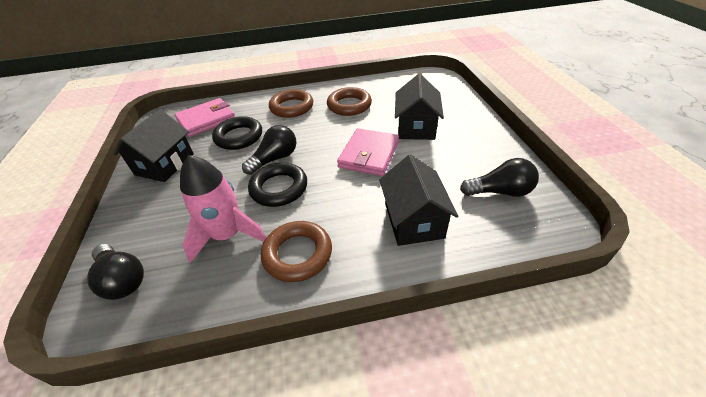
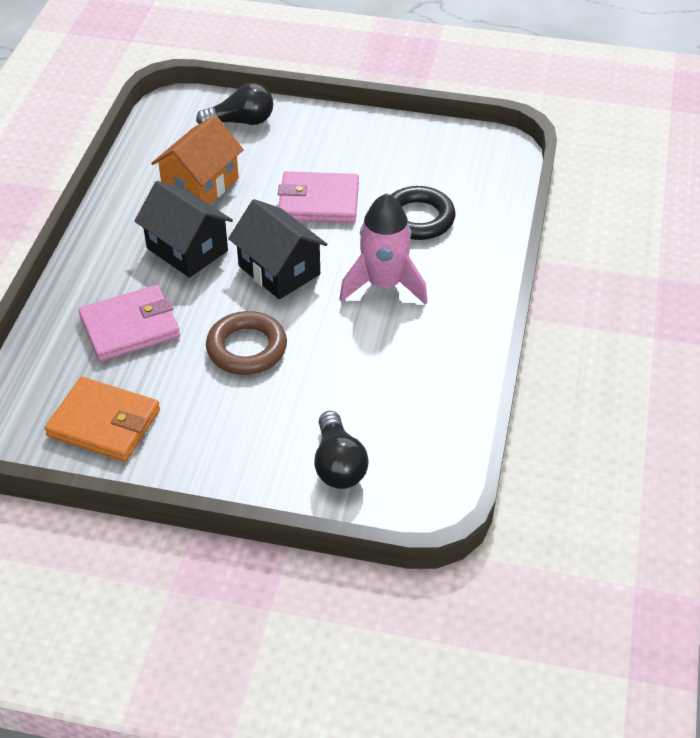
black house: [114,109,194,182] [379,154,459,246] [395,74,444,140] = 3 -> [134,181,233,278] [228,199,327,299] = 2
black light bulb: [87,244,144,300] [242,125,296,175] [460,158,539,197] = 3 -> [196,83,273,125] [314,411,369,489] = 2
black ring: [212,116,262,150] [248,162,307,207] = 2 -> [391,186,455,240] = 1
brown ring: [261,221,332,282] [269,89,313,118] [327,87,372,116] = 3 -> [206,311,287,375] = 1
orange house: none = 0 -> [151,115,244,205] = 1
orange wallet: none = 0 -> [45,377,160,462] = 1

